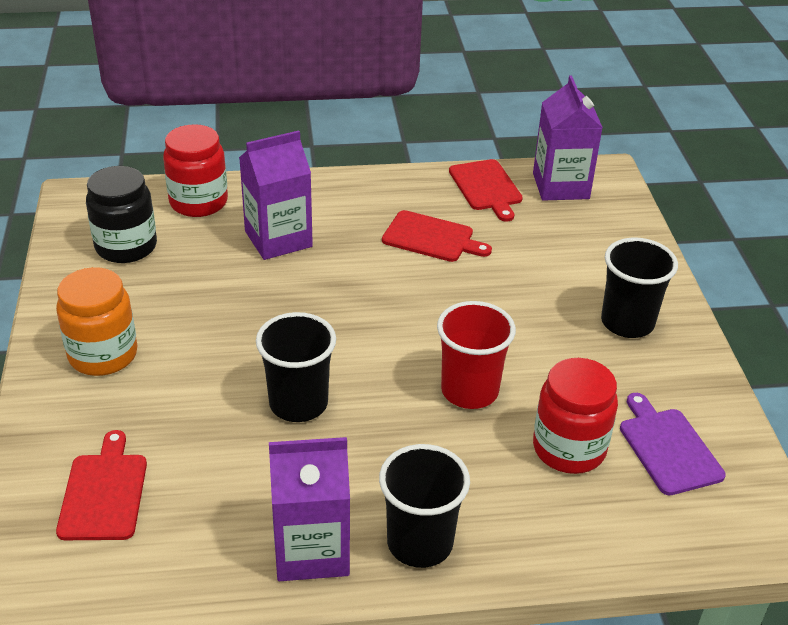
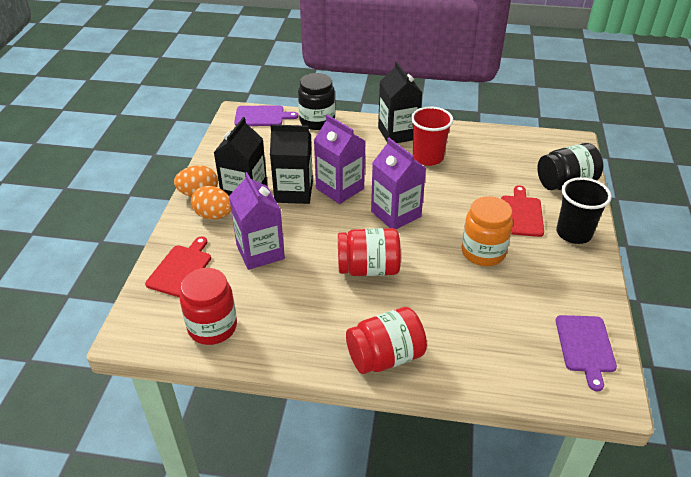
black carton: none = 0 -> [214,117,267,195] [270,125,313,204] [378,62,422,143] = 3
black cup: [256,312,336,422] [379,444,470,568] [601,238,678,338] = 3 -> [556,177,612,244] = 1
black jar: [86,166,157,263] = 1 -> [298,73,335,130] [537,143,603,190] = 2
orange egg: none = 0 -> [174,165,218,197] [191,186,231,219] = 2
purple cutting board: [620,393,726,495] = 1 -> [234,105,298,126] [556,315,617,391] = 2
red cutting board: [56,430,147,540] [382,210,492,262] [449,159,523,222] = 3 -> [145,237,211,297] [501,185,544,237] = 2
red jar: [163,124,228,217] [533,358,618,474] = 2 -> [180,268,237,345] [338,228,401,276] [346,307,427,374] = 3

